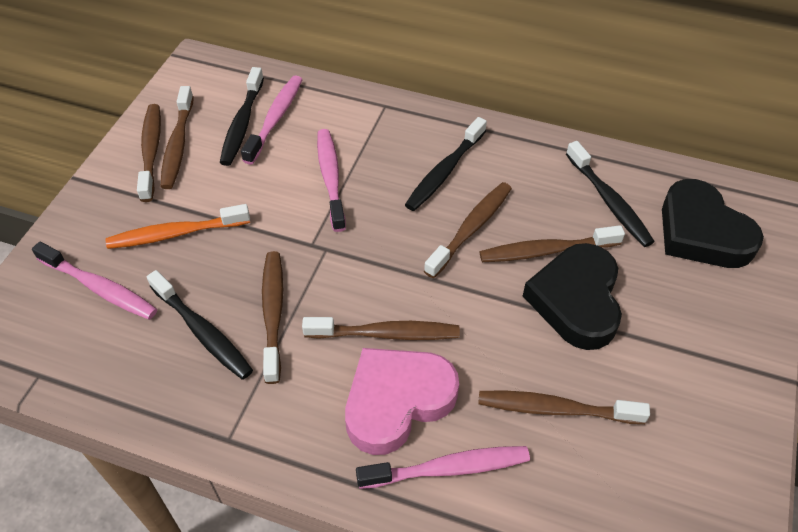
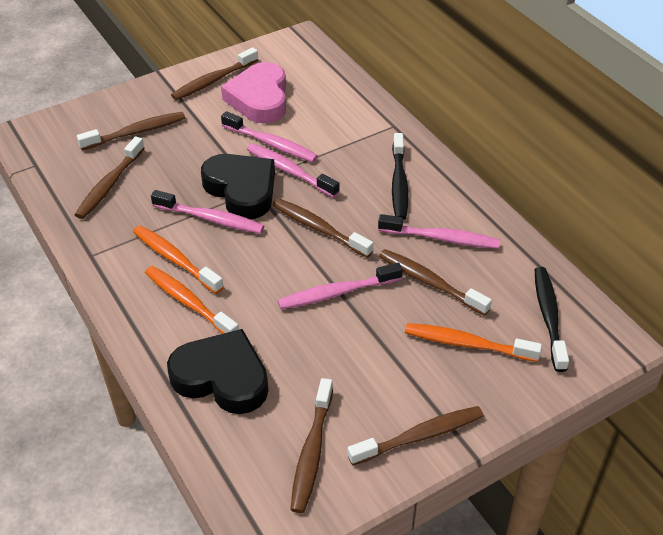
black toothbrush: [147,270,253,380] [220,67,264,166] [405,117,487,211] [566,141,655,247] = 4 -> [392,133,408,220] [535,267,569,372] = 2
orange toothbrush: [106,204,250,249] = 1 -> [133,225,224,294] [145,266,239,334] [405,323,542,362] = 3
pink toothbrush: [32,242,157,320] [241,76,303,165] [317,129,346,232] [356,446,530,489] = 4 -> [151,190,264,234] [221,111,318,162] [247,143,340,198] [278,262,403,309] [378,214,500,249] = 5

